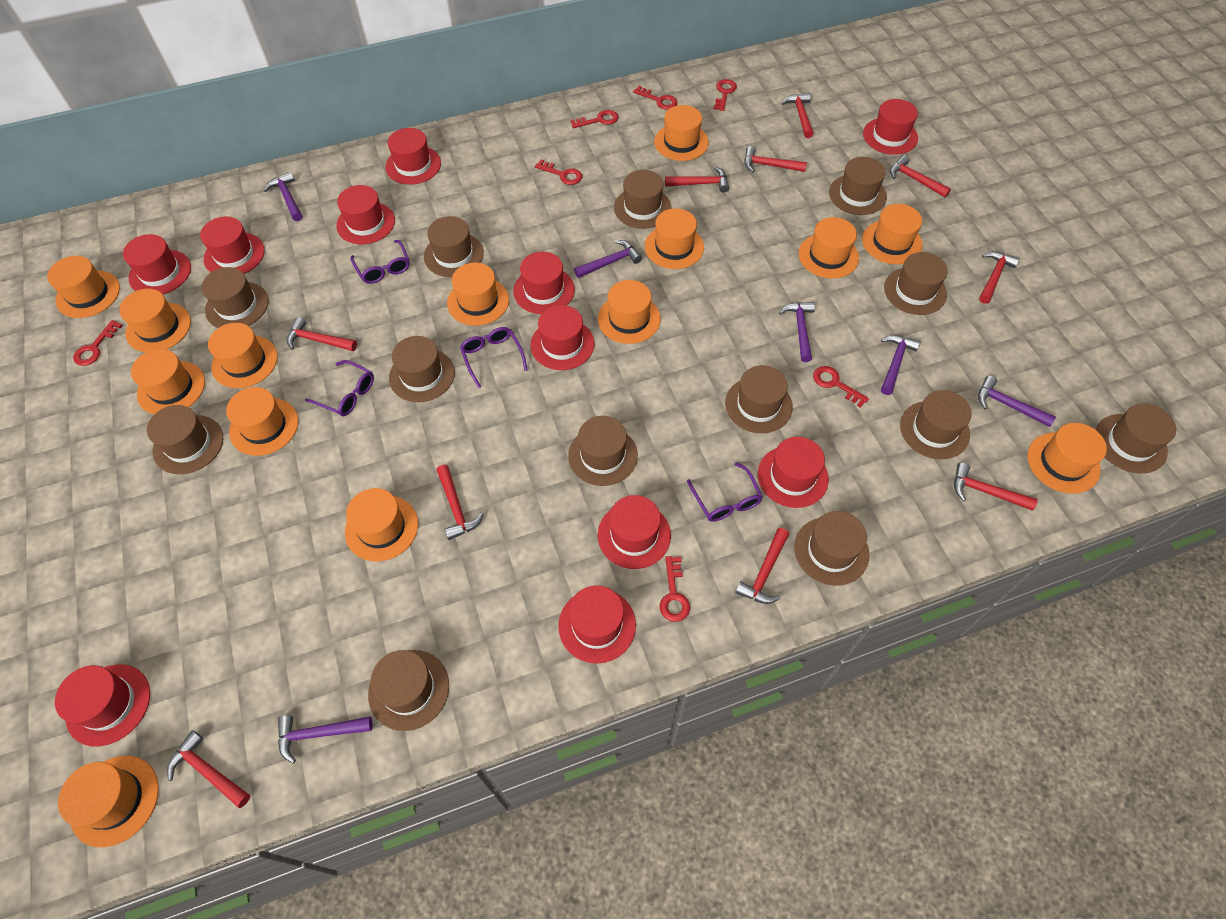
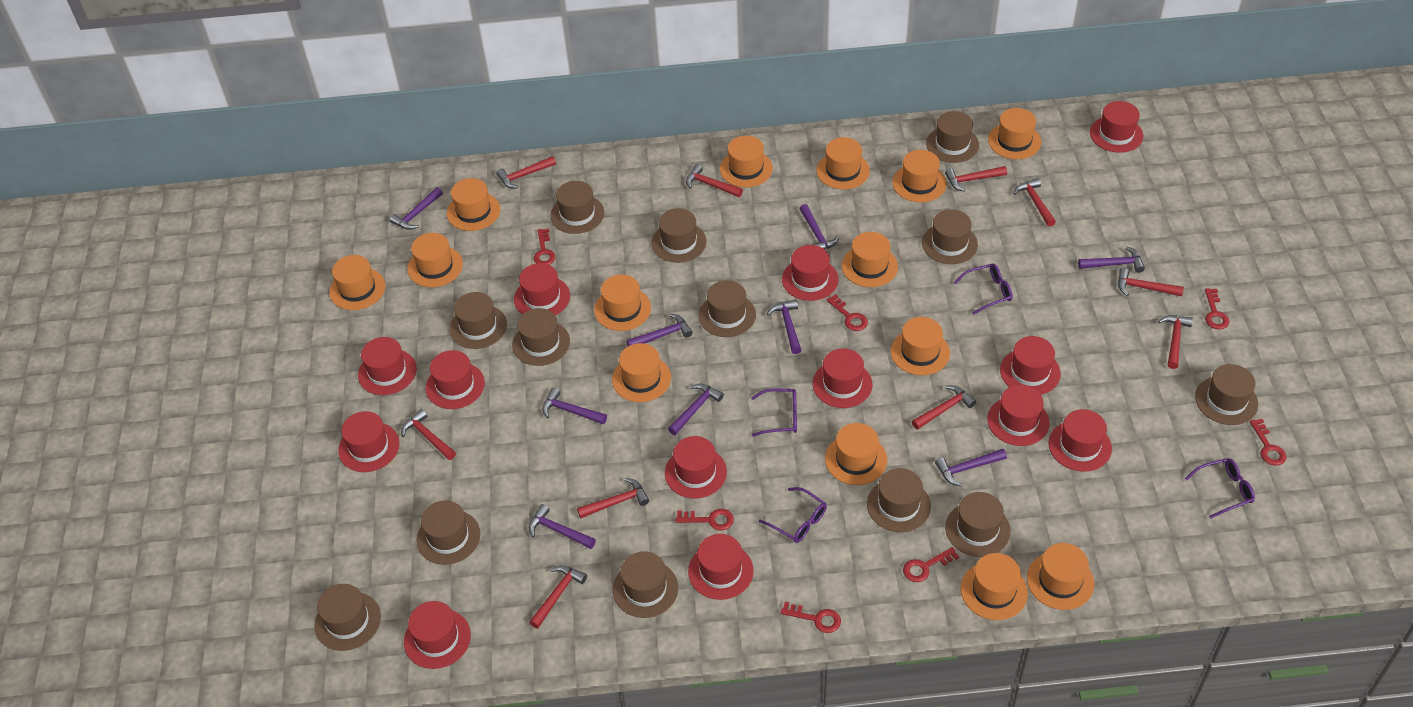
purple hammer: [264,172,302,221] [278,715,372,764] [574,240,642,278] [779,302,815,362] [881,335,920,395] [978,376,1056,427] = 6 -> [389,187,443,230] [528,504,596,549] [542,388,607,424] [626,314,693,346] [668,384,724,435] [767,299,801,354] [799,204,839,249] [935,449,1007,486] [1078,246,1145,273] = 9
red hat: [55,664,150,747] [123,234,191,294] [200,217,265,274] [336,185,395,244] [385,128,441,185] [513,252,575,314] [530,305,595,370] [558,585,636,663] [598,495,671,569] [758,437,829,508] [863,99,918,155] = 11 -> [338,411,400,472] [358,337,417,395] [404,601,471,669] [426,350,485,409] [514,263,570,316] [665,436,727,498] [688,534,754,600] [782,245,838,301] [812,348,873,408] [987,385,1050,446] [1000,336,1061,395] [1049,409,1112,472] [1090,101,1143,153] = 13

